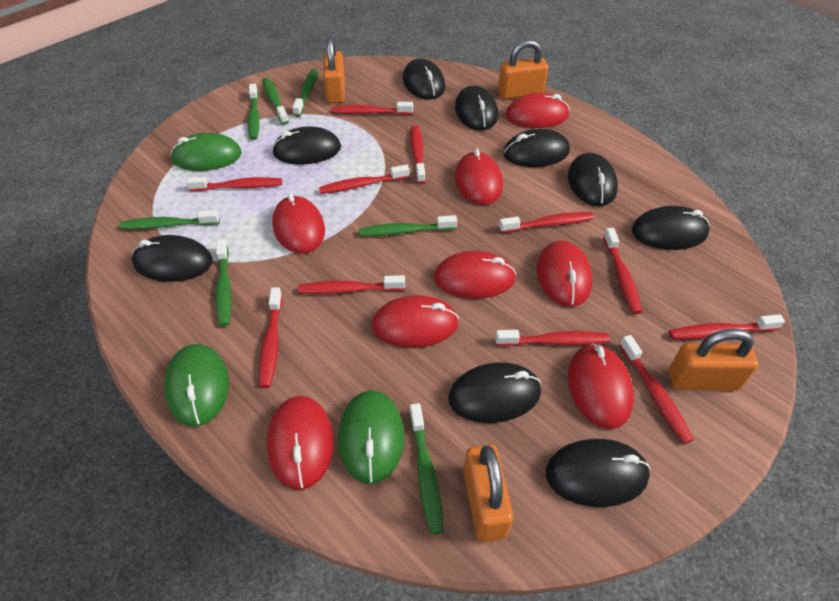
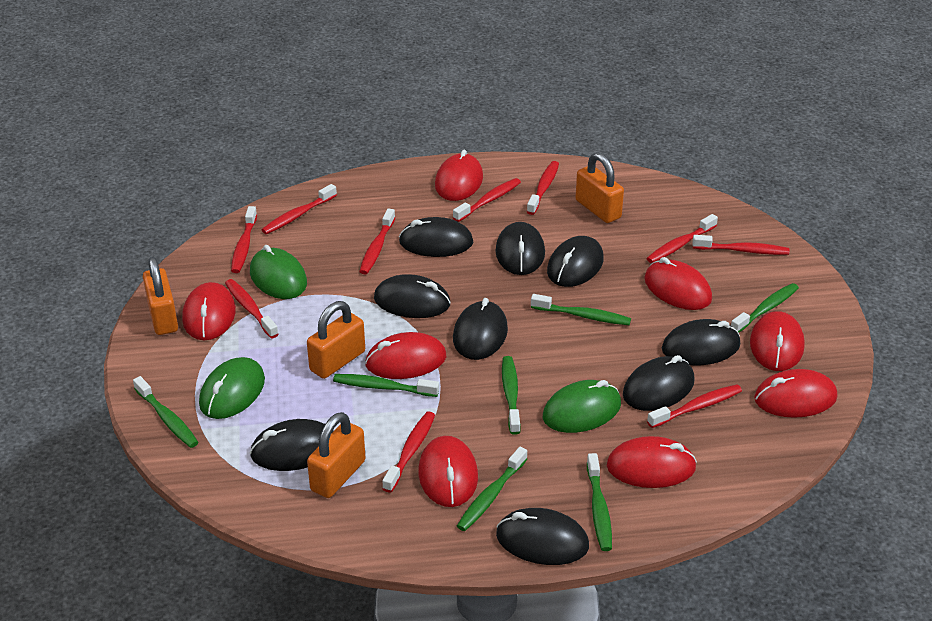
red toothbrush: [186,177,282,191] [259,287,282,388] [298,275,405,294] [319,165,410,194] [332,102,413,115] [410,125,426,184] [495,330,610,346] [499,212,594,233] [603,228,642,314] [619,335,694,444] [669,314,785,339] = 11 -> [225,279,279,338] [231,206,257,273] [262,184,337,234] [359,208,395,274] [382,411,435,493] [453,178,521,222] [527,161,559,215] [646,214,718,263] [647,384,742,428] [693,235,789,255] = 10

